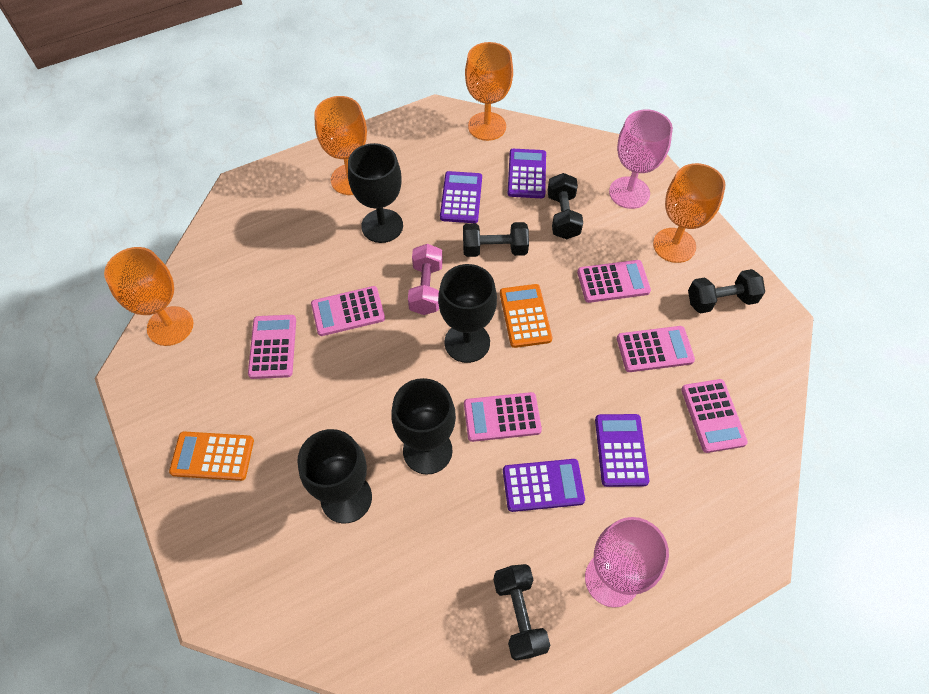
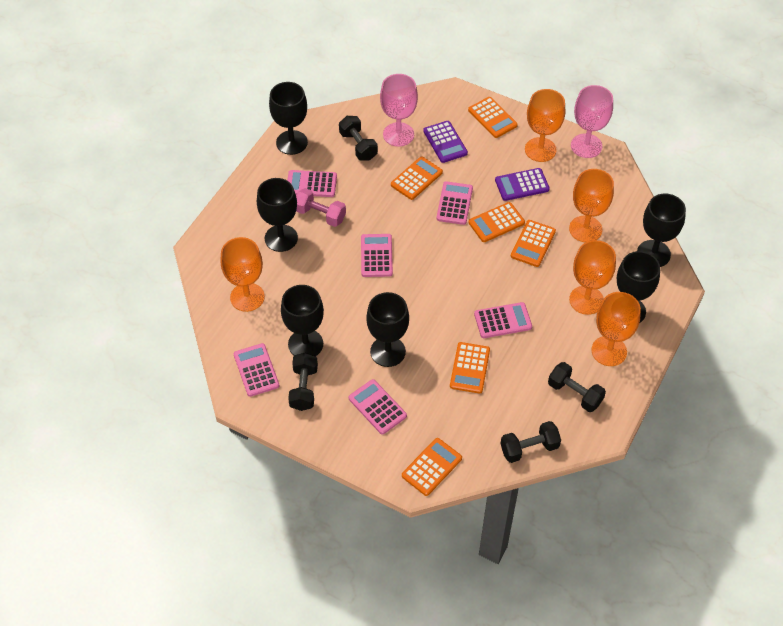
black goblet: [297,429,372,523] [348,143,403,243] [391,378,456,475] [438,264,497,363] = 4 -> [257,178,298,252] [269,82,308,155] [281,285,324,356] [366,292,409,367] [617,251,660,323] [637,193,686,267] = 6
orange calculator: [169,431,254,481] [500,284,552,348] = 2 -> [391,157,443,200] [402,438,462,496] [450,342,490,394] [468,97,518,138] [469,202,525,242] [511,220,556,267] = 6
orange goblet: [104,247,193,346] [314,96,367,195] [465,42,513,141] [653,163,725,263] = 4 -> [220,237,265,312] [525,89,565,162] [569,169,614,242] [569,240,616,315] [591,292,641,366] = 5
purple calculator: [440,171,482,223] [503,459,585,512] [508,149,546,198] [595,414,649,487] = 4 -> [423,121,468,163] [495,168,550,201] = 2

